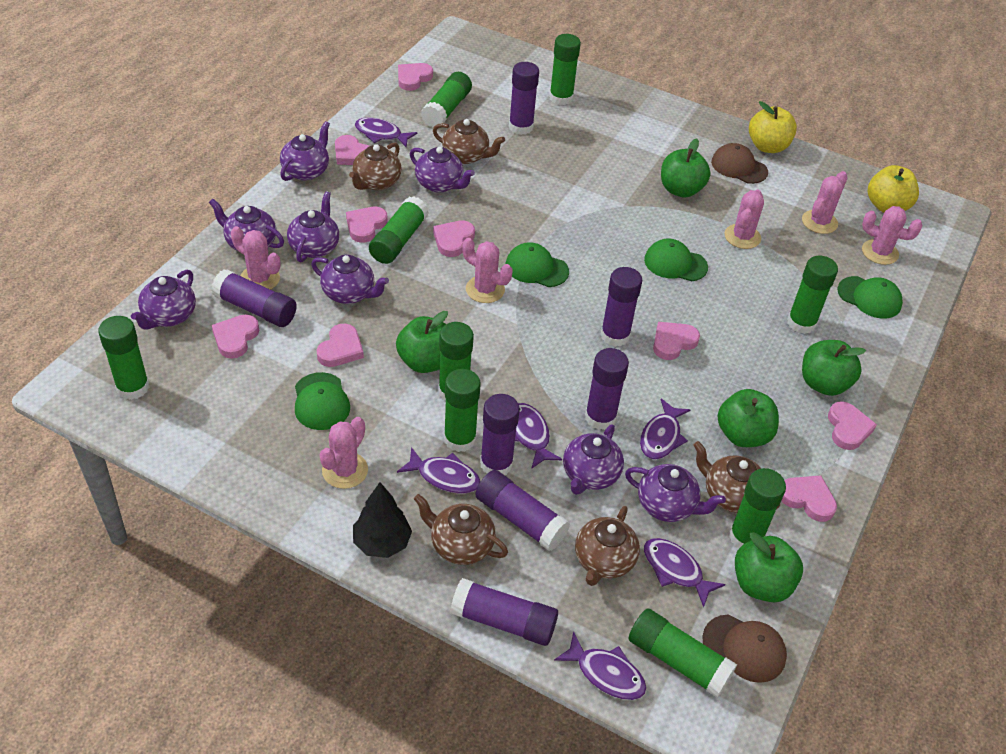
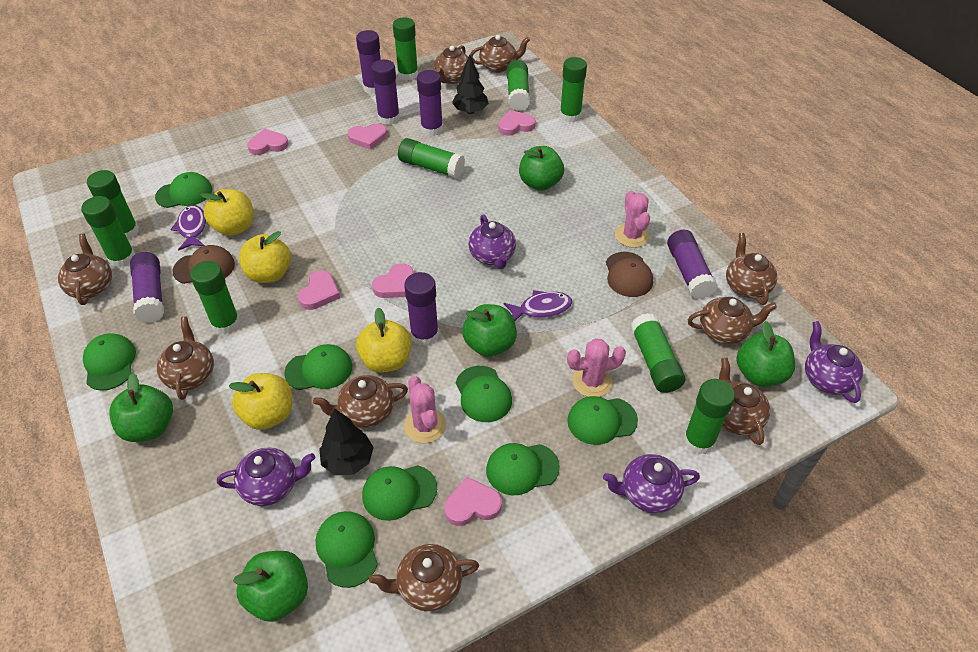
black tree: [353,482,412,558] = 1 -> [319,408,374,475] [452,54,489,114] = 2
brown teapot: [349,143,401,190] [414,494,508,565] [433,119,505,164] [575,506,640,586] [694,441,780,513] = 5 -> [58,234,112,305] [157,317,214,400] [313,375,408,428] [369,544,479,611] [434,45,468,84] [470,35,530,73] [688,297,777,344] [719,358,770,445] [726,233,777,305] = 9
green cap: [295,372,350,430] [506,242,569,287] [644,239,708,281] [838,276,903,319] = 4 -> [83,333,136,391] [155,172,212,208] [284,344,352,390] [316,511,378,588] [362,465,437,521] [456,366,512,422] [486,443,560,495] [567,396,638,445] = 8
pink cactus: [231,226,280,290] [320,417,368,489] [462,238,513,303] [724,190,764,249] [802,171,848,234] [862,206,923,265] = 6 -> [404,376,446,443] [567,338,626,397] [615,191,650,248] = 3
pink heart: [212,315,259,358] [317,324,364,367] [335,135,369,165] [346,207,388,243] [398,63,433,91] [433,220,475,257] [653,322,700,360] [781,475,837,522] [828,401,877,450] = 9 -> [247,129,289,155] [298,270,340,310] [347,123,387,150] [372,263,414,298] [444,476,502,526] [498,110,536,136] = 6
purple fish: [355,117,417,147] [397,447,481,494] [515,403,562,469] [554,631,647,700] [640,399,690,460] [644,538,725,608] = 6 -> [170,205,206,250] [504,290,572,321] = 2
purple glue stick: [211,269,297,327] [450,578,558,646] [475,470,570,551] [480,394,520,475] [509,62,539,135] [585,348,629,430] [601,267,642,347] = 7 -> [130,252,164,323] [356,30,381,94] [371,59,400,125] [404,272,439,346] [417,70,443,136] [667,230,717,299] = 6
purple teapot: [131,269,196,330] [209,199,284,251] [280,121,330,181] [287,191,339,262] [311,255,389,304] [410,147,475,193] [563,425,624,495] [625,464,726,522] = 8 -> [217,448,315,506] [468,214,516,269] [603,454,700,513] [805,321,863,403] = 4
yellow apple: [749,101,797,153] [868,165,919,213] = 2 -> [201,189,253,236] [229,373,292,430] [239,231,291,283] [356,307,412,373] = 4

